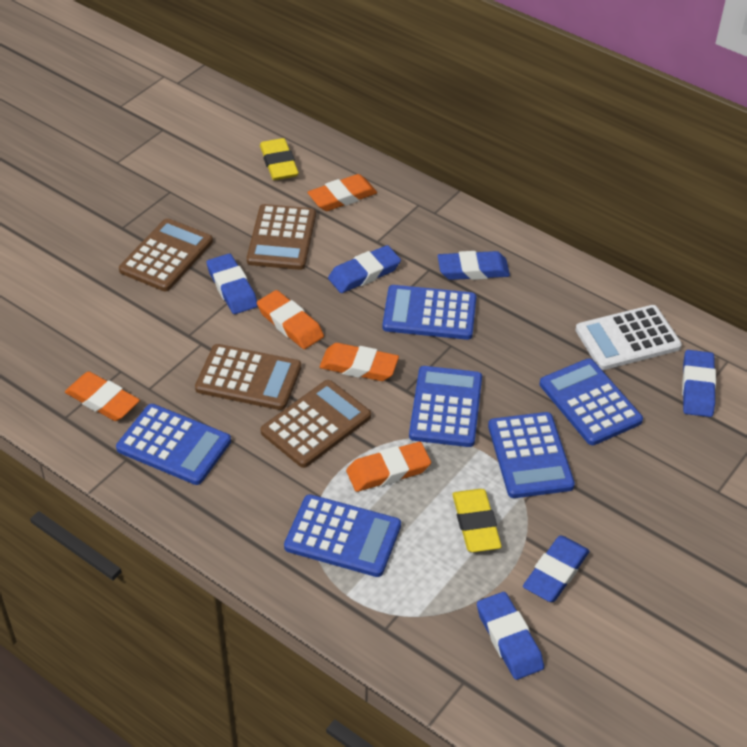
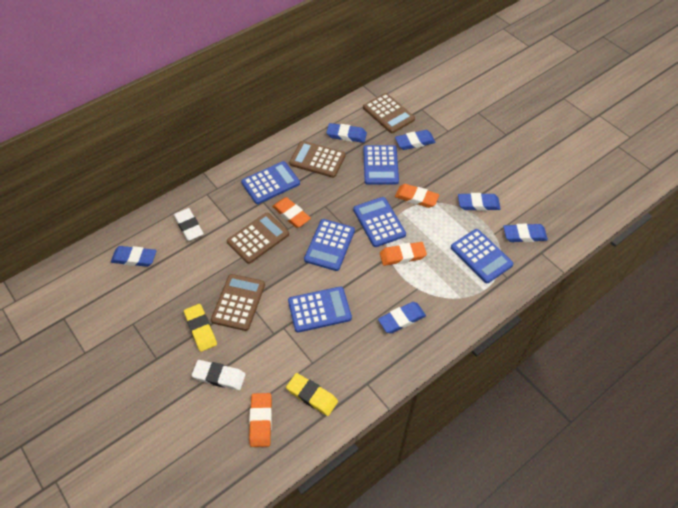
orange eraser: [65,372,140,421] [257,290,324,349] [307,174,377,211] [320,343,399,381] [346,442,431,492] = 5 -> [249,393,272,447] [272,197,311,228] [380,242,427,266] [395,184,439,208] = 4
white calculator: [575,305,682,370] = 1 -> none = 0
white eraser: none = 0 -> [174,208,204,241] [192,360,246,390] = 2

